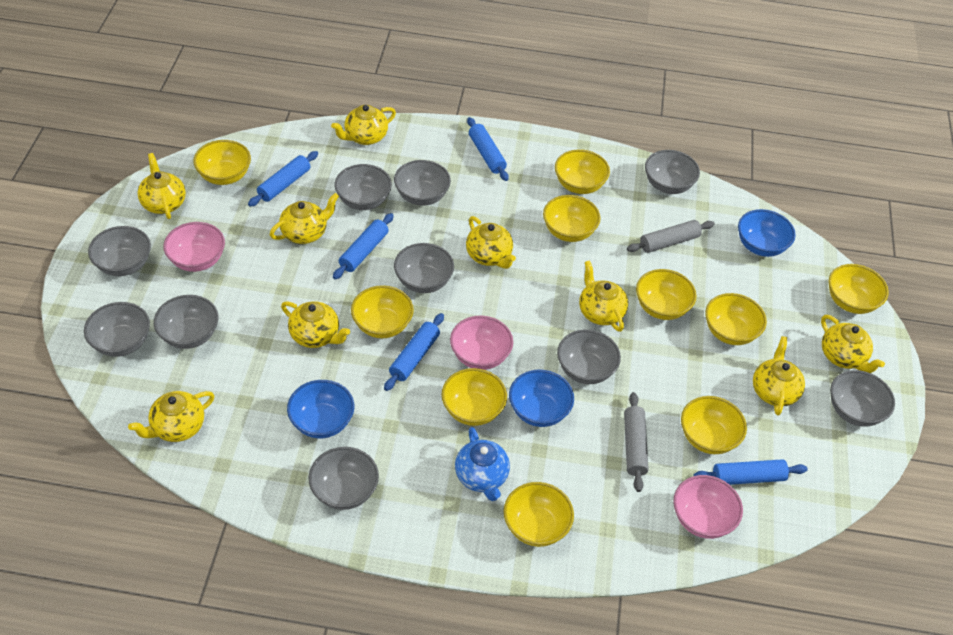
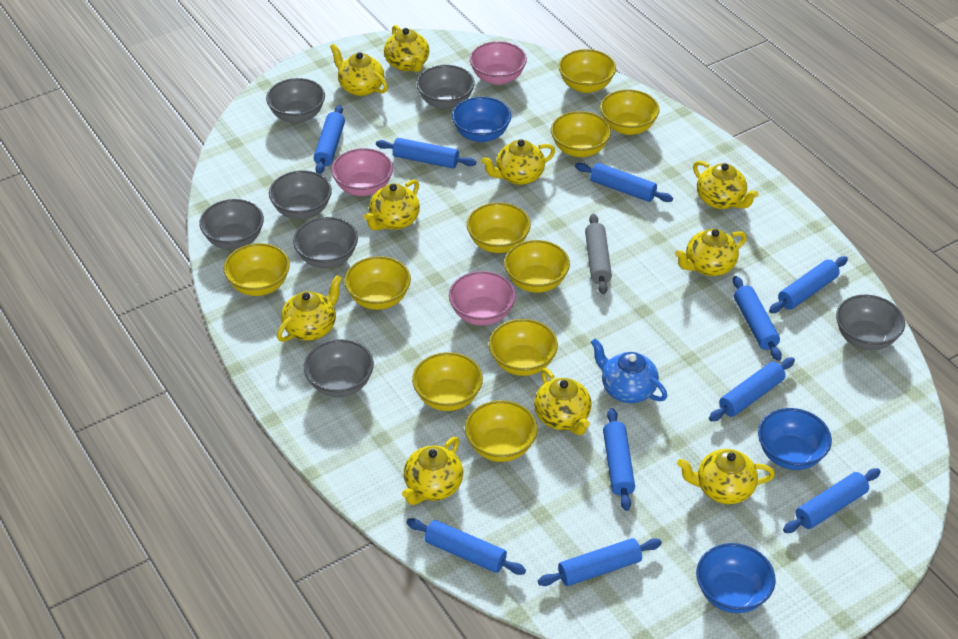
blue rolling pin: [248,151,318,207] [333,213,394,279] [384,313,444,391] [467,117,509,181] [694,459,808,485] = 5 -> [314,105,345,174] [376,138,476,168] [406,518,526,575] [538,538,662,586] [575,163,673,202] [603,408,635,511] [709,357,795,421] [733,276,782,361] [769,256,848,313] [783,468,881,533] = 10
grey bowl: [84,302,150,357] [88,226,151,276] [154,295,218,349] [309,447,379,510] [334,164,392,210] [394,160,451,206] [394,243,454,293] [557,330,621,384] [645,150,700,194] [830,370,895,427] = 10 -> [199,199,264,250] [266,78,325,123] [269,170,332,220] [293,217,358,268] [304,339,374,397] [416,65,475,109] [836,295,905,350] = 7
grey rolling pin: [624,392,649,492] [627,220,715,253] = 2 -> [585,214,612,295] = 1
yellow teapot: [128,391,215,442] [137,153,186,219] [270,193,339,244] [281,301,350,348] [331,105,396,145] [466,216,516,269] [579,260,628,332] [753,336,805,416] [821,315,885,373] = 9 -> [277,275,342,342] [330,44,388,96] [364,179,420,231] [384,25,429,72] [402,437,463,505] [481,139,555,185] [534,368,591,435] [675,229,747,276] [677,449,775,504] [693,161,759,209] = 10

